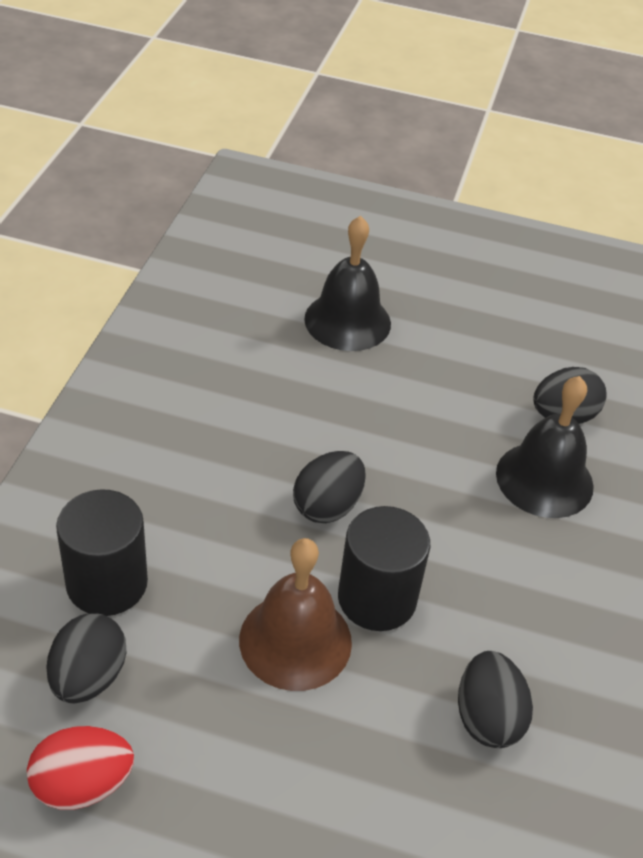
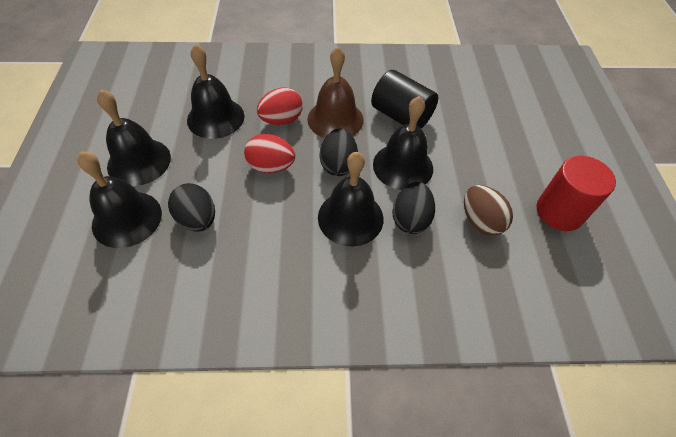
black bell: [304,216,391,351] [496,376,594,518] = 2 -> [77,151,162,248] [97,90,171,186] [187,44,244,139] [318,152,384,247] [373,96,433,190] = 5
black cylinder: [56,489,148,616] [338,506,430,631] = 2 -> [371,70,438,129] = 1
black egg: [46,614,126,704] [293,451,366,523] [458,651,533,748] [534,367,607,424] = 4 -> [168,183,215,232] [320,129,358,176] [392,182,435,234] = 3
brown egg: none = 0 -> [464,185,513,236] = 1
red cylinder: none = 0 -> [537,156,616,231] = 1
red egg: [27,726,134,810] = 1 -> [244,134,295,173] [257,88,303,125] = 2

